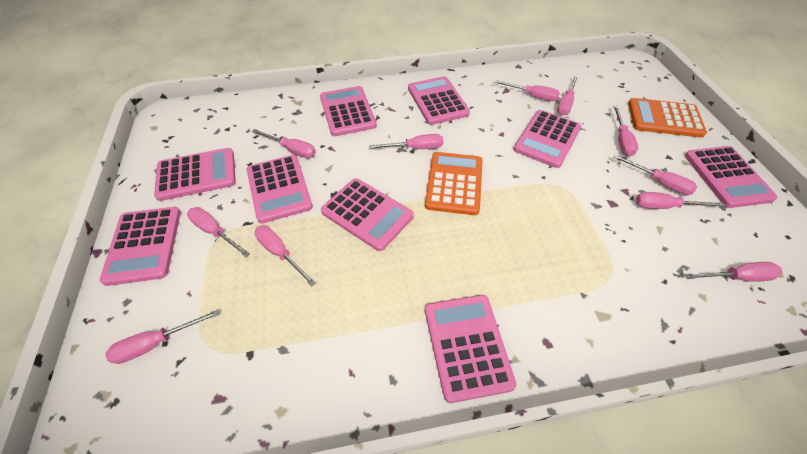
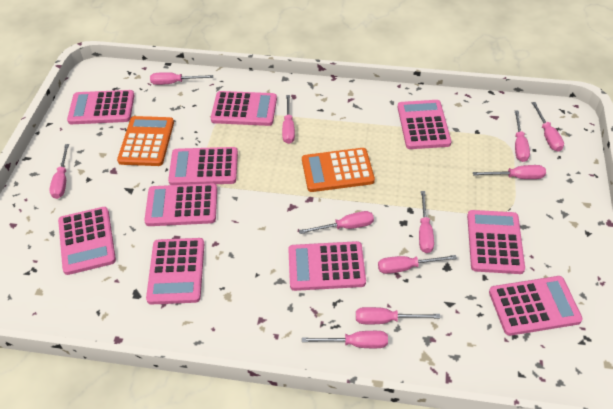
pink calculator: [100,207,181,286] [154,148,236,201] [247,155,313,224] [320,86,377,136] [321,178,414,251] [408,76,470,125] [425,295,516,403] [513,110,582,168] [685,146,777,208] = 9 -> [58,207,116,275] [67,90,135,124] [144,183,217,226] [146,238,204,304] [168,147,238,185] [211,91,277,126] [288,241,366,291] [398,100,451,149] [467,210,525,274] [489,276,583,336] = 10

